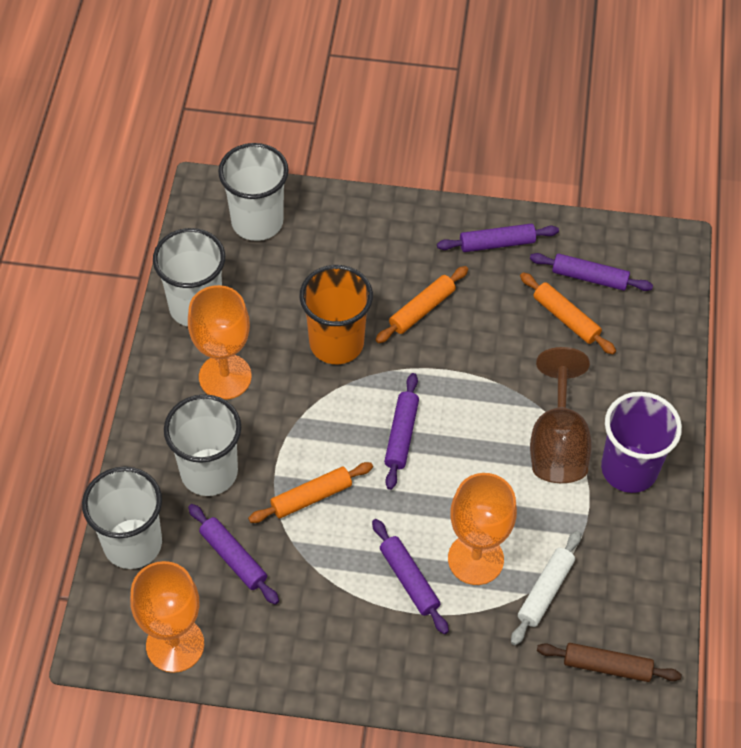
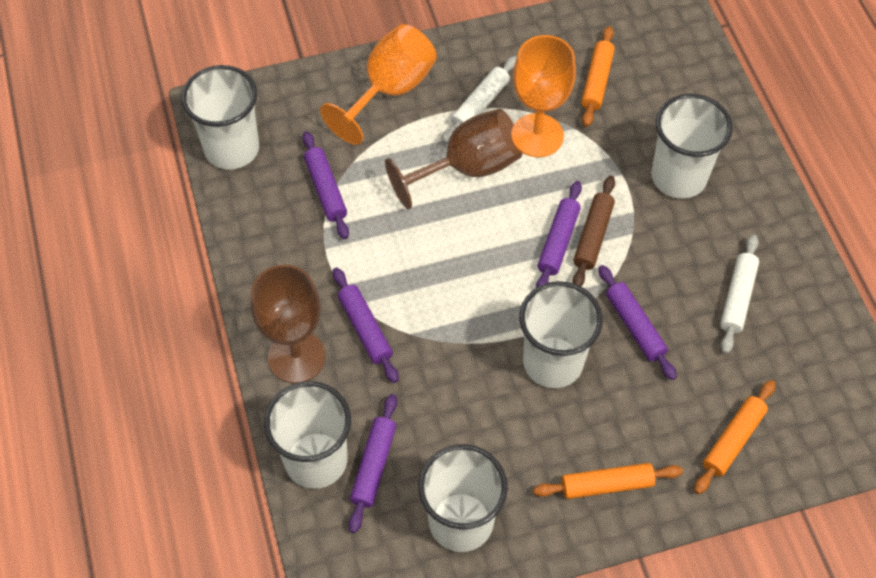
brown goblet: [530,347,592,483] = 1 -> [251,264,326,383] [385,109,523,209] = 2
orange cup: [300,265,373,364] = 1 -> none = 0
orange goblet: [130,561,204,673] [188,285,252,400] [448,473,517,585] = 3 -> [320,24,437,145] [513,35,576,157] = 2
purple cup: [601,392,682,493] = 1 -> none = 0
white cup: [82,466,162,569] [153,228,225,327] [164,394,241,496] [218,143,289,241] = 4 -> [181,65,259,170] [264,381,351,489] [418,444,508,552] [519,281,603,388] [651,94,733,198] = 5
white rolling pin: [511,531,581,645] = 1 -> [441,56,517,143] [720,235,759,354] = 2

